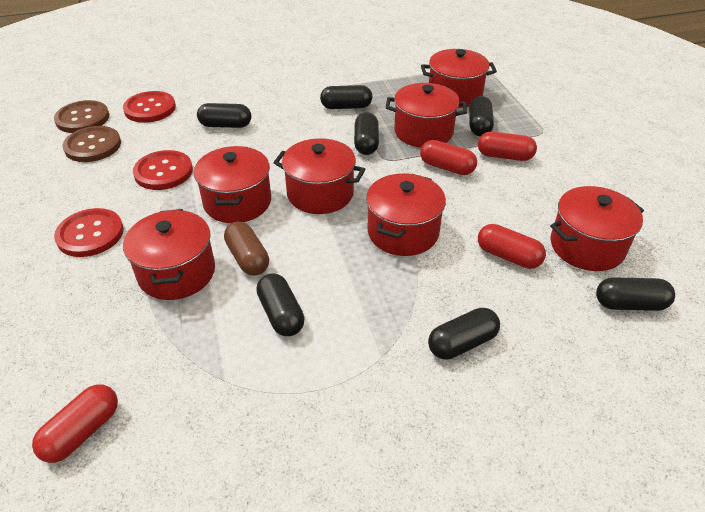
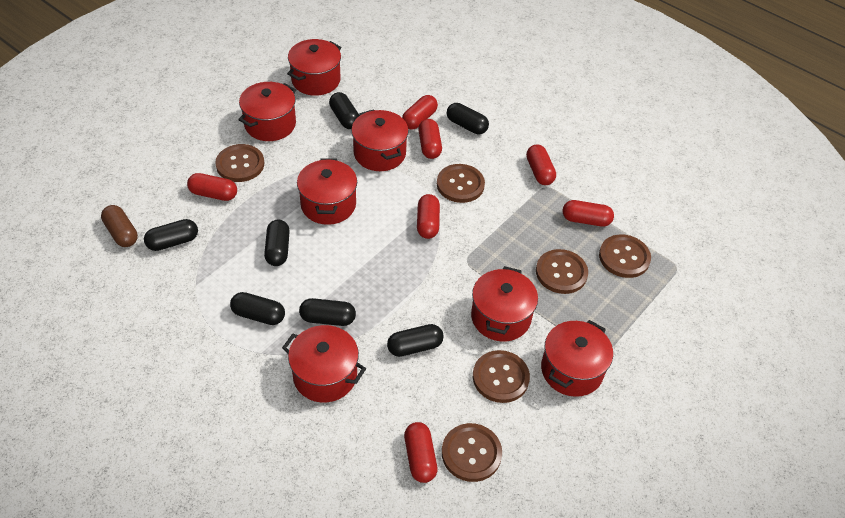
brown button: [54,100,109,133] [63,126,121,162] = 2 -> [215,144,264,182] [437,164,485,203] [442,423,502,482] [473,350,530,403] [536,249,588,294] [599,234,651,278] = 6
red button: [54,208,124,257] [123,91,176,123] [133,150,193,190] = 3 -> none = 0
red capsule: [32,384,118,463] [420,140,477,175] [478,132,537,161] [478,224,546,269] = 4 -> [187,173,237,201] [402,95,438,130] [404,422,438,483] [417,194,440,239] [418,119,442,159] [526,145,556,185] [563,200,614,227] = 7

